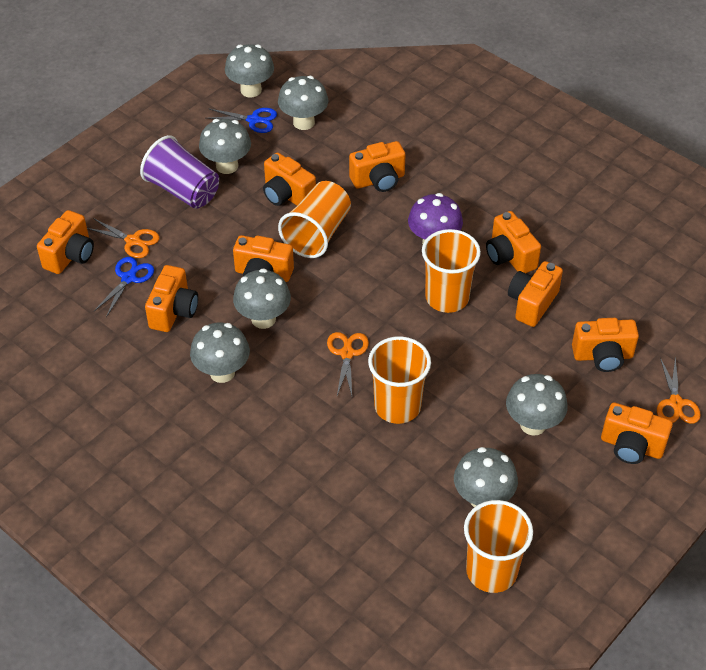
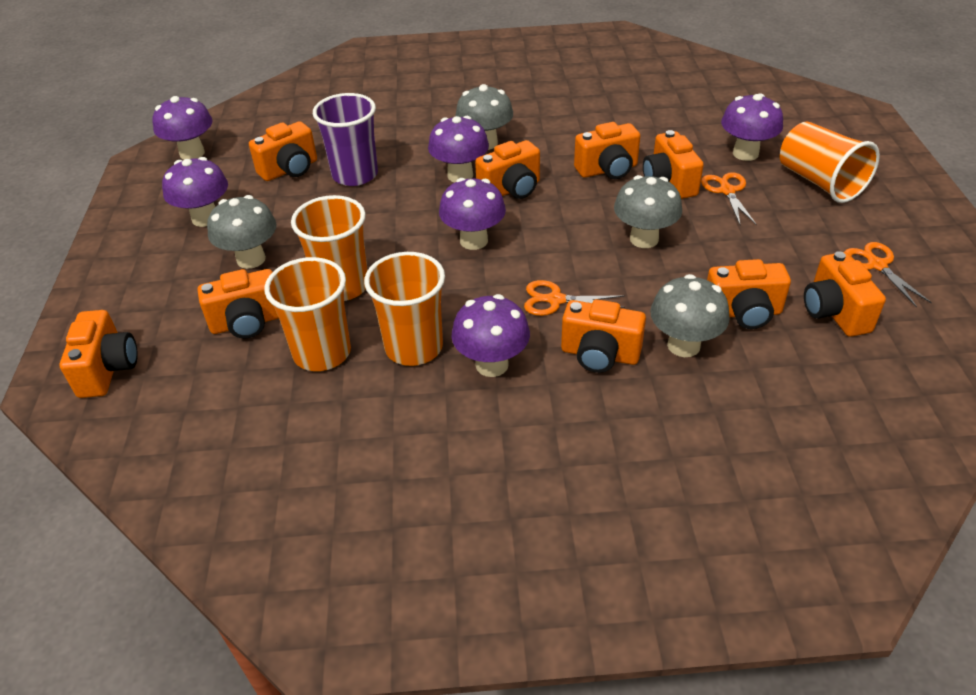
blue scissors: [94,257,154,317] [206,108,277,133] = 2 -> none = 0
grey mushroom: [190,323,250,383] [199,119,251,174] [225,44,274,97] [233,268,291,329] [278,76,328,130] [454,447,518,507] [506,374,568,436] = 7 -> [207,195,276,269] [455,84,513,150] [614,175,682,248] [650,274,730,357] = 4
purple mushroom: [408,193,463,244] = 1 -> [152,96,212,160] [162,157,228,227] [428,116,489,182] [439,178,506,250] [452,294,530,377] [721,93,783,161] = 6

